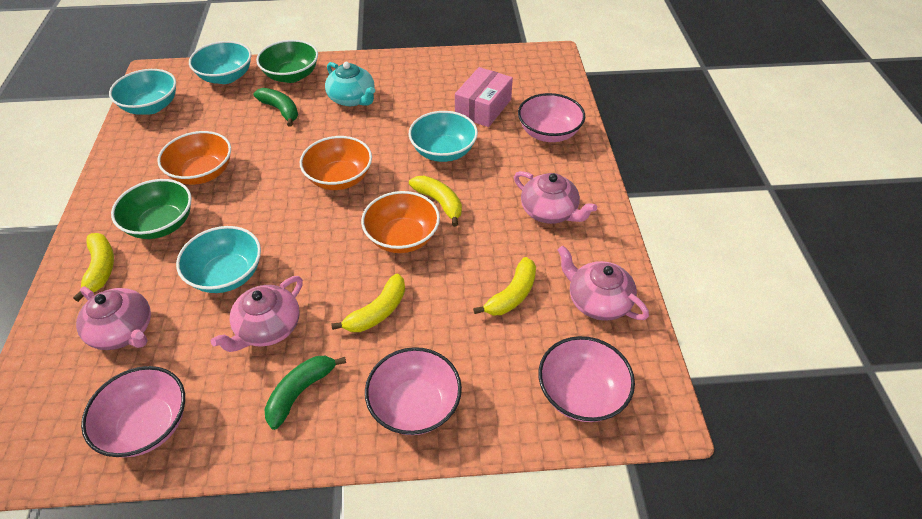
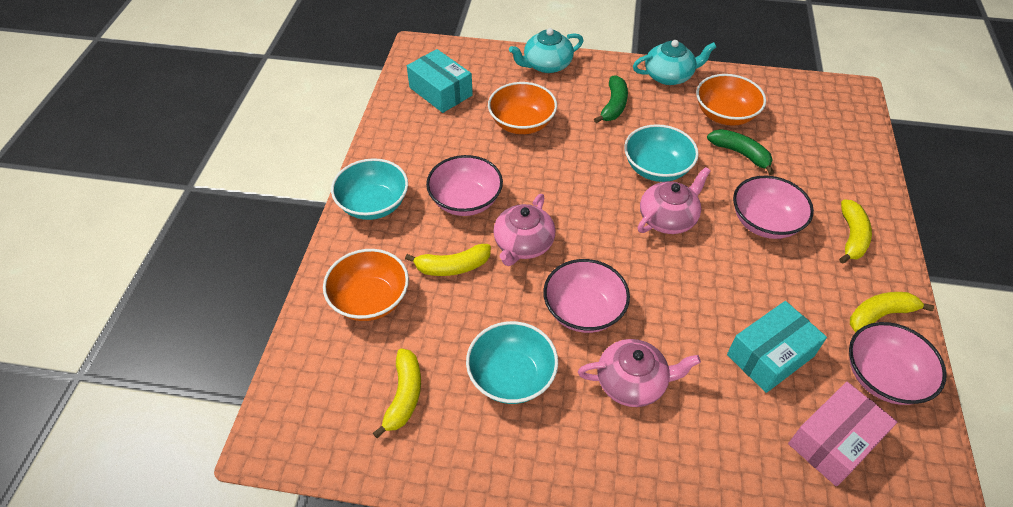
green bowl: [111,179,192,239] [256,40,318,83] = 2 -> none = 0
pink teapot: [76,287,151,350] [211,276,303,352] [514,171,597,224] [557,245,649,321] = 4 -> [493,194,555,266] [578,339,701,407] [637,167,710,234] = 3
turquoise bowl: [109,69,176,115] [176,226,261,293] [189,41,251,84] [409,111,478,162] = 4 -> [331,158,408,220] [466,321,558,404] [624,124,699,182] = 3
turquoise box: none = 0 -> [407,49,473,113] [727,301,827,393] = 2
turquoise teapot: [325,62,375,106] = 1 -> [509,28,584,73] [633,40,716,85] = 2

